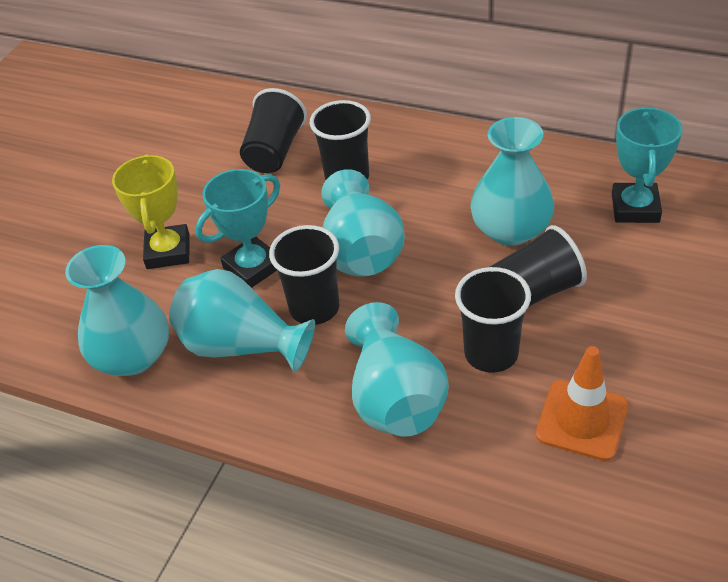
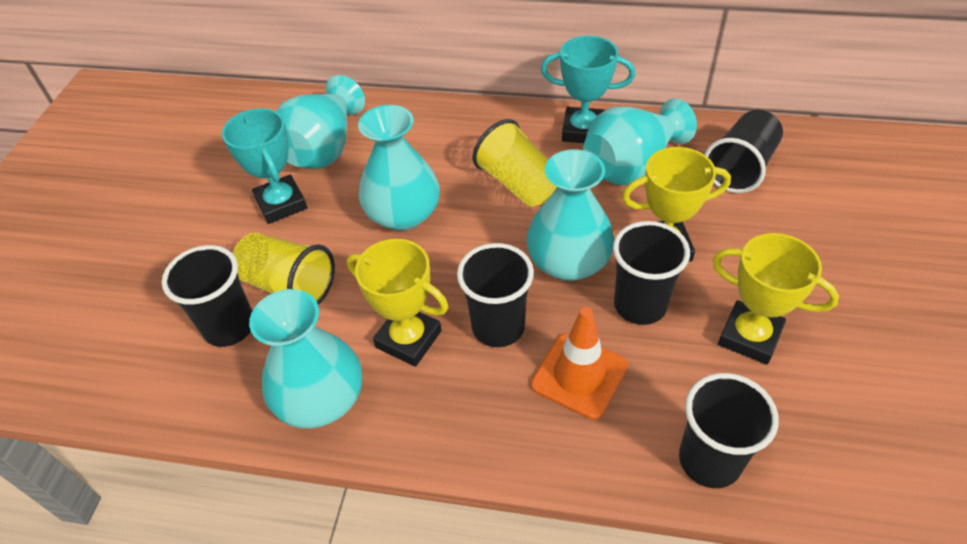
yellow cup: none = 0 -> [233,233,335,305] [473,119,557,206] = 2
yellow trophy: [112,154,190,269] = 1 -> [347,239,449,367] [622,147,731,262] [712,233,839,365] = 3

